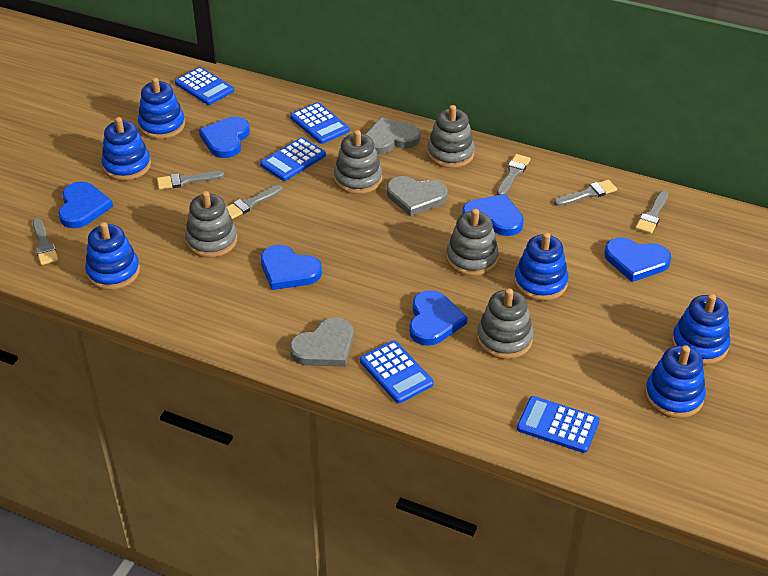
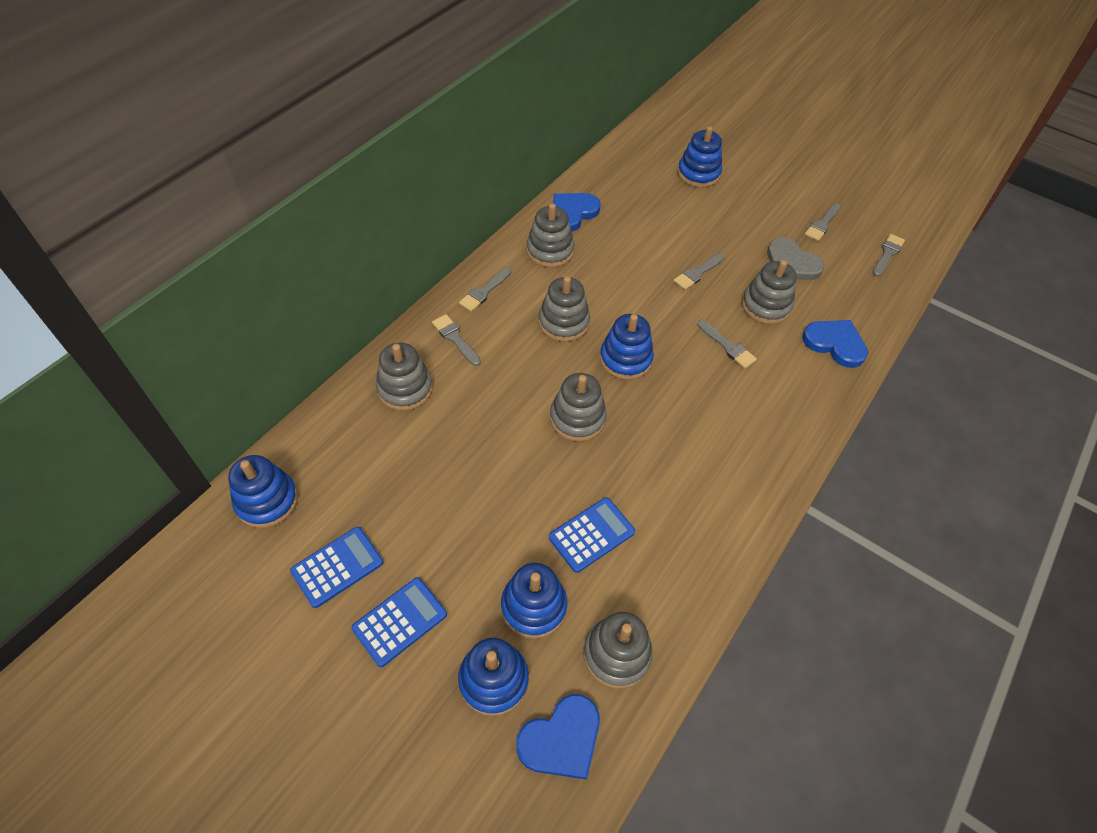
blue calculator: [175,67,234,105] [260,137,326,181] [290,102,350,144] [360,341,434,403] [517,396,600,453] = 5 -> [290,527,383,608] [351,577,447,667] [549,497,635,573] = 3
blue heart: [58,181,113,228] [199,117,250,158] [261,245,322,290] [409,290,467,346] [462,194,524,236] [604,237,671,282] = 6 -> [516,694,600,780] [553,193,601,231] [802,320,868,368] = 3
blue stacking toy: [85,222,140,290] [101,117,151,181] [138,77,185,139] [514,232,568,301] [645,345,706,418] [672,294,731,365] = 6 -> [228,455,298,528] [458,638,529,716] [501,563,567,639] [600,314,654,380] [677,126,722,188] = 5
grey heart: [290,317,354,367] [365,117,420,154] [387,176,448,216] = 3 -> [767,237,824,280] = 1
grey stacking toy: [185,191,237,258] [334,130,382,194] [427,105,475,168] [446,209,499,276] [477,288,533,359] = 5 -> [376,342,433,411] [527,203,574,268] [538,276,590,342] [550,373,607,442] [583,612,653,689] [742,260,797,324] = 6

